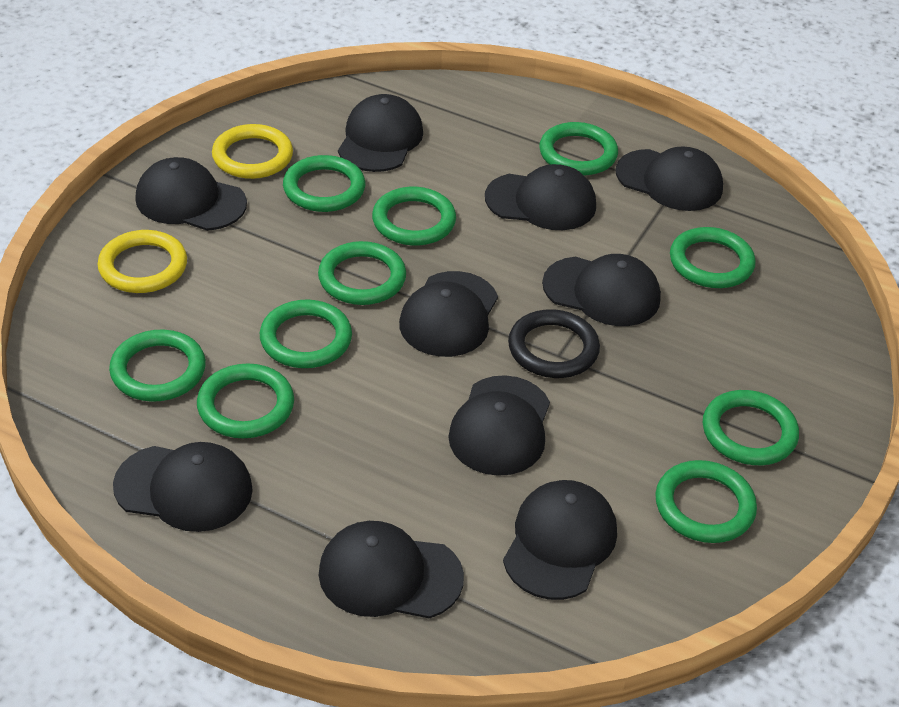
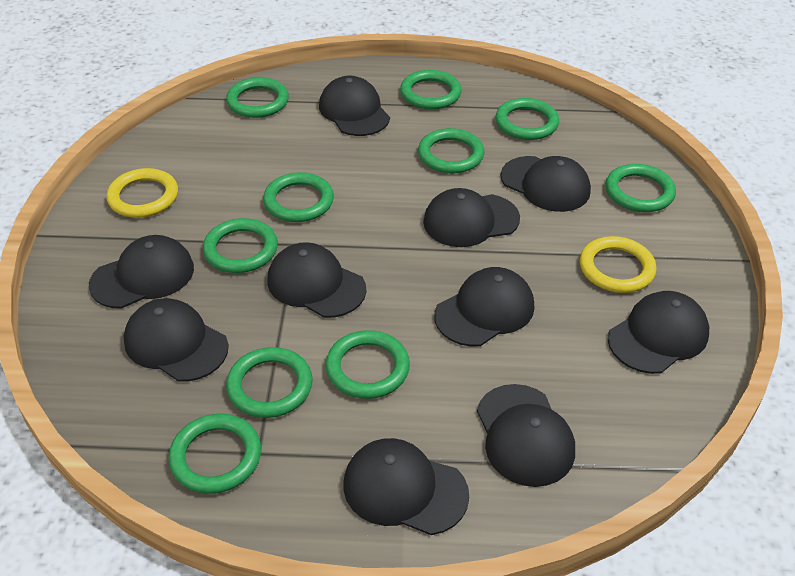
black ring: [508,309,600,378] = 1 -> none = 0

